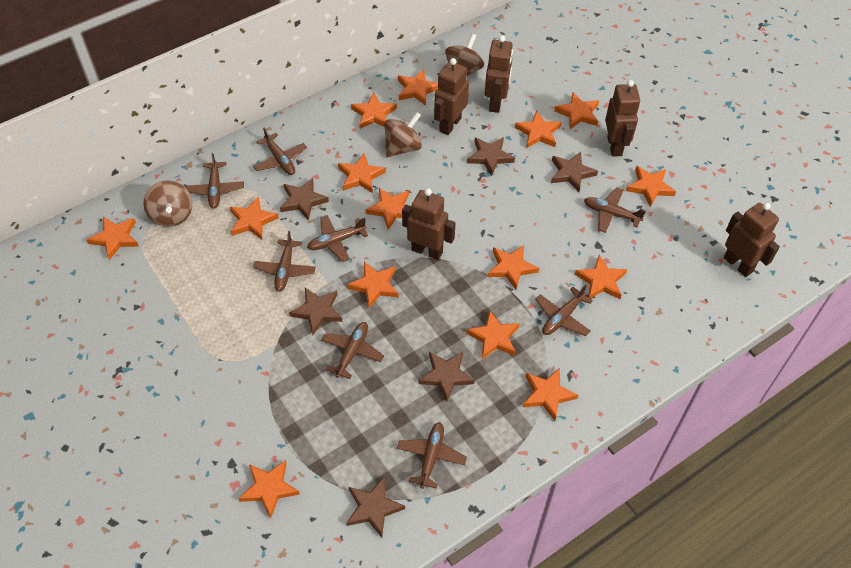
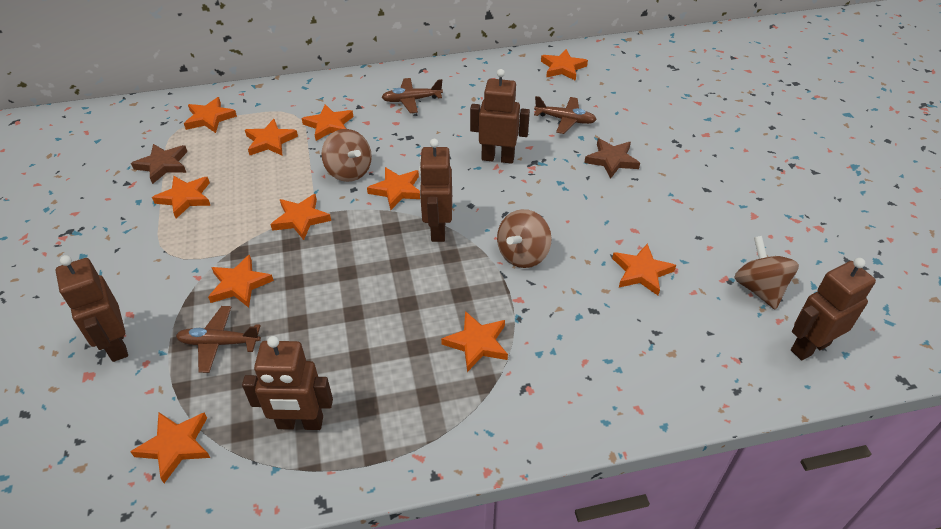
brown plane: [185,153,244,209] [253,127,307,175] [253,231,316,292] [307,215,368,262] [321,322,384,379] [397,422,467,489] [535,284,593,336] [584,188,646,233] = 8 -> [176,306,261,373] [382,78,443,113] [534,96,597,134] = 3
brown star: [280,178,329,221] [289,288,343,335] [346,478,405,537] [419,352,475,402] [467,137,515,176] [551,152,598,192] = 6 -> [131,144,187,184] [584,138,640,179] = 2
orange star: [87,217,139,260] [230,197,279,240] [238,460,300,518] [338,153,386,193] [347,262,399,308] [351,93,397,129] [365,188,409,230] [398,69,438,106] [466,311,520,359] [488,245,539,290] [515,111,562,148] [523,368,578,421] [554,92,599,129] [575,255,627,299] [626,166,676,207] = 15 -> [130,412,210,483] [152,176,211,219] [184,97,237,133] [208,254,274,308] [245,119,298,156] [270,194,331,240] [302,104,353,141] [367,167,420,210] [441,311,508,372] [541,49,588,81] [612,243,676,295] = 11

